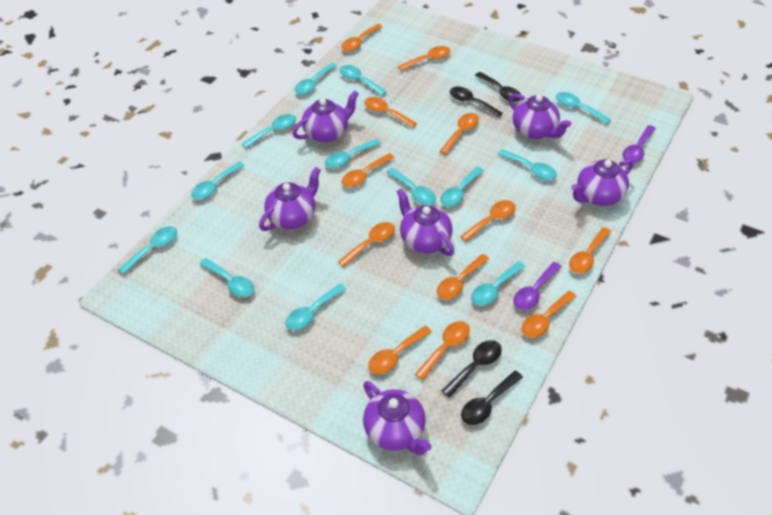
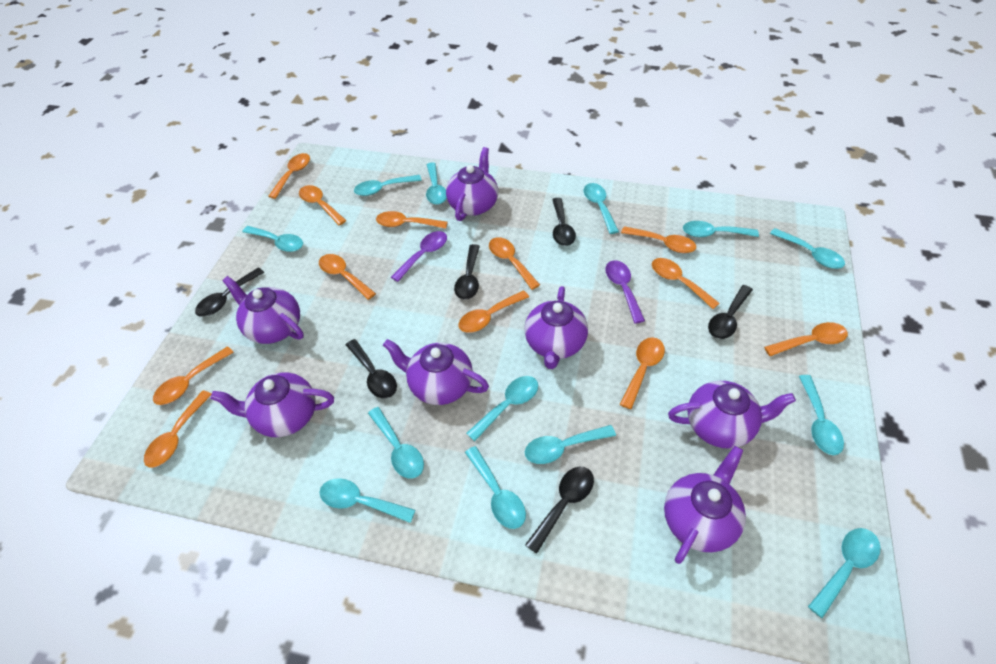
black spoon: [442,340,502,398] [450,87,503,118] [461,370,523,425] [475,72,521,102] = 4 -> [195,268,265,317] [346,339,397,398] [454,244,480,300] [525,467,594,554] [552,198,576,246] [708,285,753,339] = 6
purple teapot: [259,167,321,231] [292,91,359,142] [363,381,432,455] [397,188,454,256] [509,93,571,139] [571,159,633,206] = 6 -> [211,372,334,437] [222,276,304,344] [383,339,489,405] [446,147,498,221] [525,286,588,369] [664,446,746,564] [668,381,796,449] = 7

